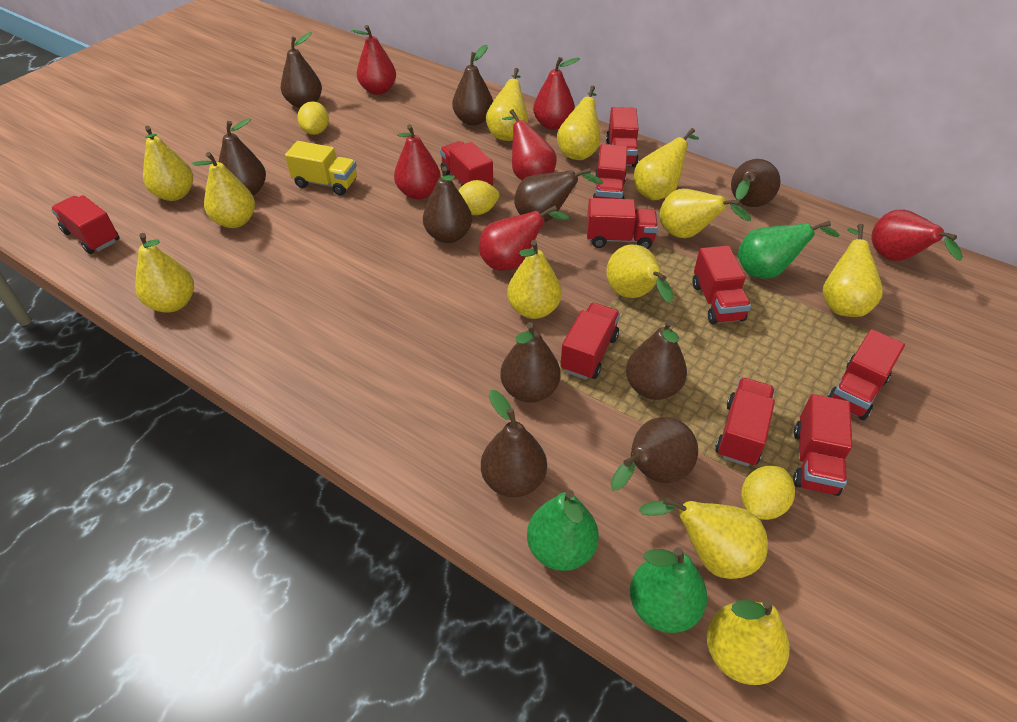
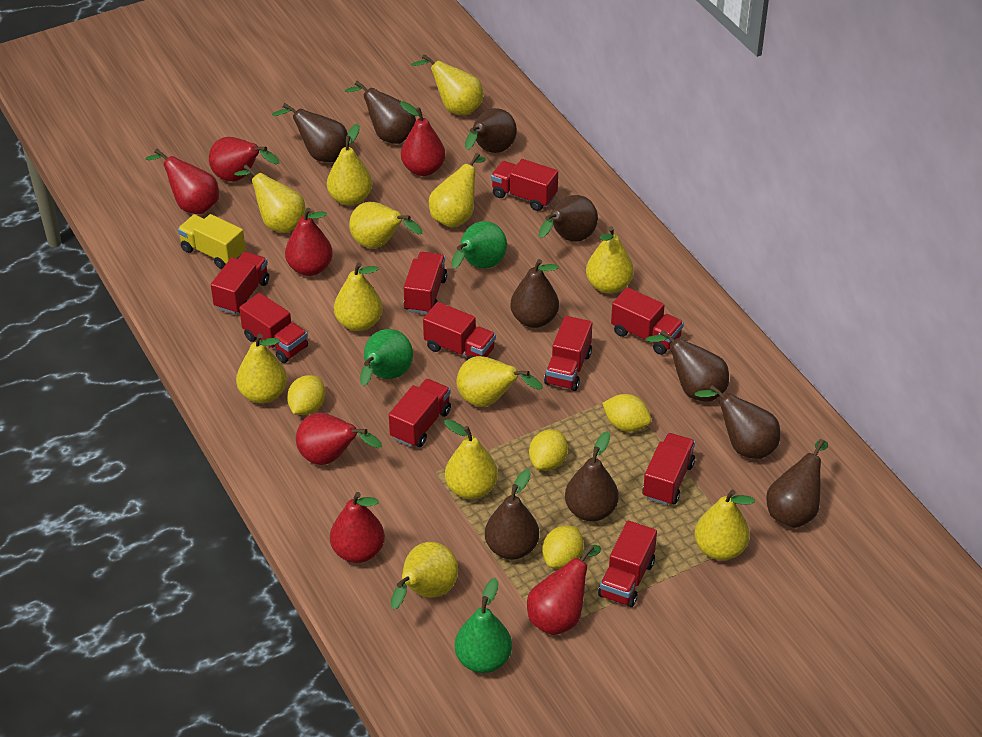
red pear: [351,25,396,95] [394,124,441,199] [479,206,569,271] [502,109,557,180] [533,57,580,130] [871,210,963,261] = 6 -> [146,149,219,214] [209,137,279,182] [285,207,333,276] [296,413,382,465] [330,492,385,563] [400,101,446,176] [527,545,601,635] = 7
yellow lemon: [297,101,329,135] [458,180,500,215] [741,466,795,520] = 3 -> [287,375,325,415] [529,429,568,470] [542,525,584,569] [602,394,651,432] = 4

